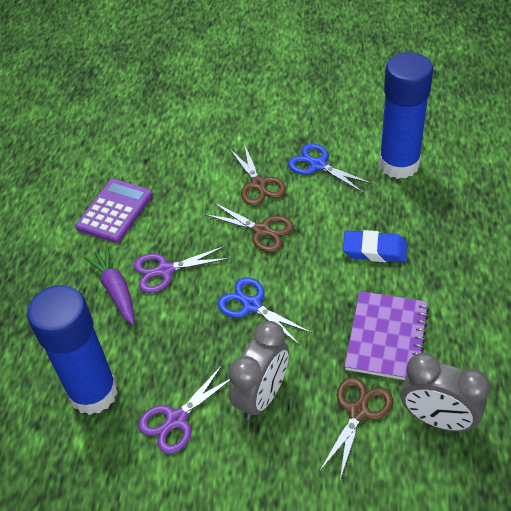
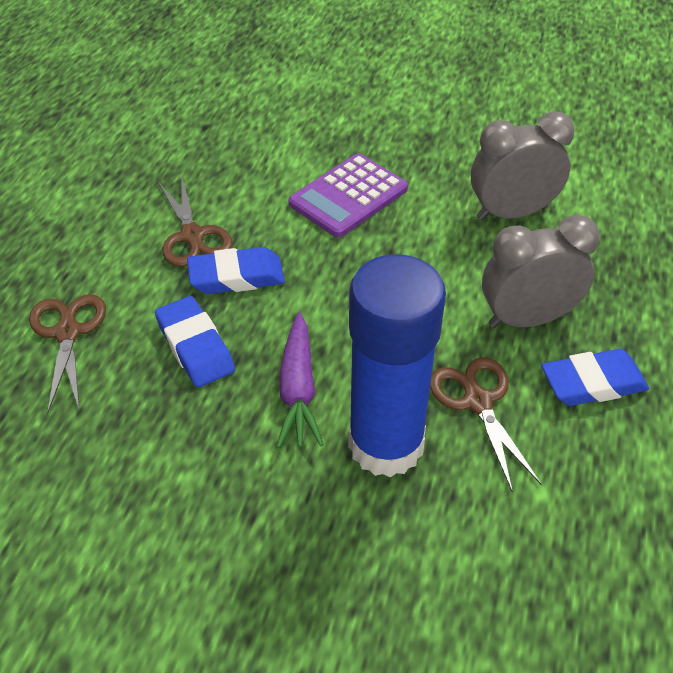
blue eraser: [343,230,407,263] = 1 -> [155,296,235,388] [187,247,285,294] [541,349,649,406] = 3
blue glue stick: [27,285,118,415] [379,52,433,179] = 2 -> [348,254,446,477] = 1
blue scissors: [218,277,312,345] [288,143,373,193] = 2 -> none = 0
purple notebook: [344,291,429,380] = 1 -> none = 0
purple scissors: [134,246,230,293] [138,364,230,454] = 2 -> none = 0

